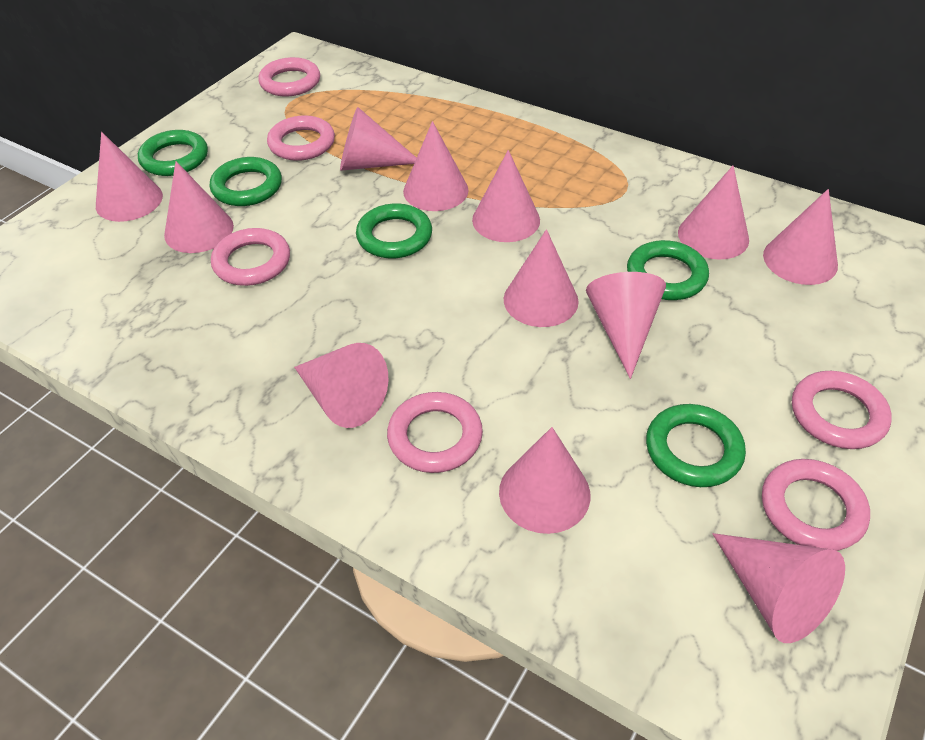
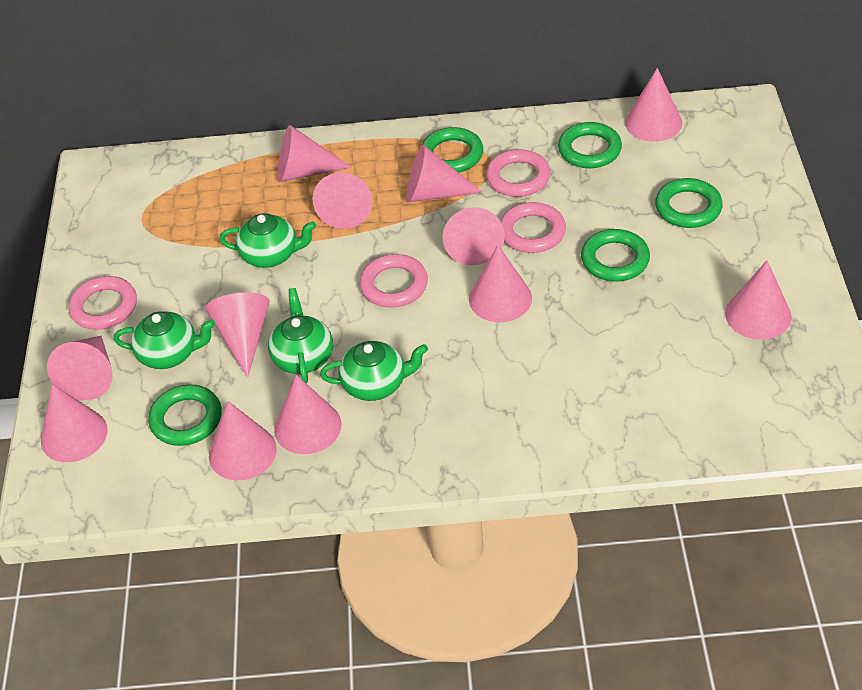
green teapot: none = 0 -> [114,311,215,369] [219,213,316,268] [268,288,333,383] [320,341,428,401] = 4
pink ring: [211,228,290,286] [258,57,320,96] [267,115,335,161] [387,392,483,473] [762,459,870,551] [792,371,892,449] = 6 -> [69,276,137,330] [360,254,428,308] [486,149,551,197] [501,202,566,253] = 4

